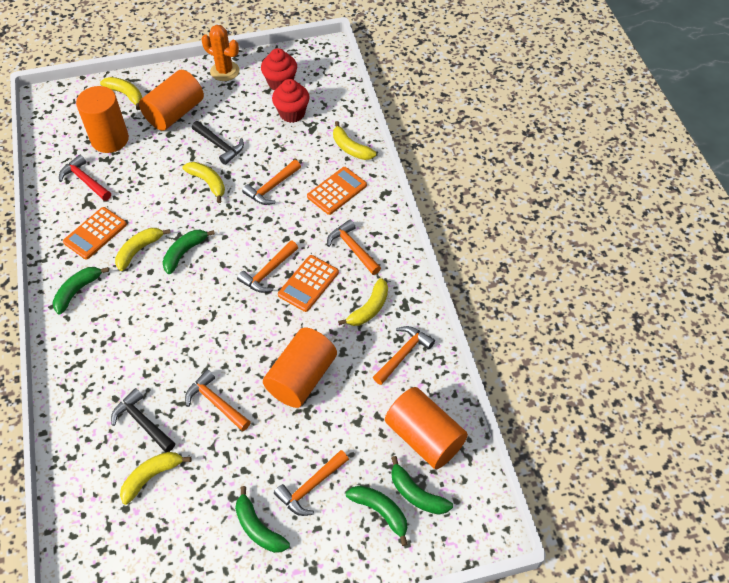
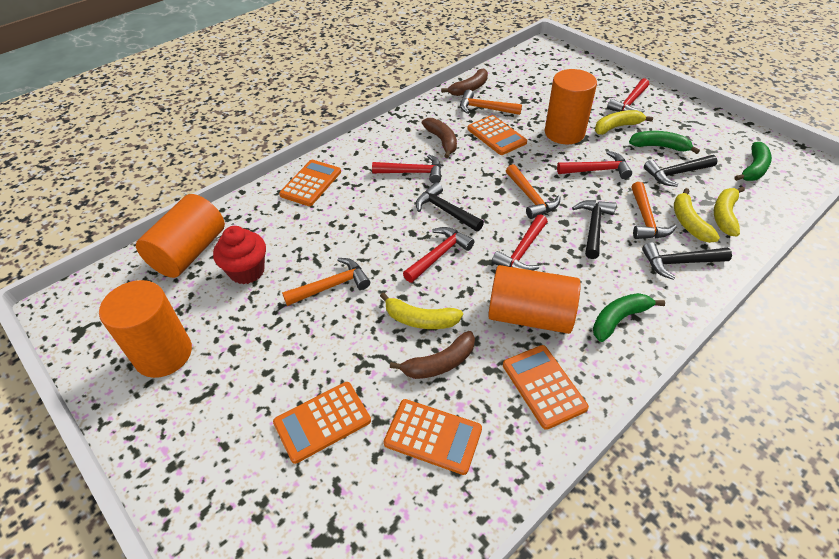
black hammer: [111,388,175,452] [192,121,244,165] = 2 -> [416,182,484,232] [572,200,616,259] [642,242,732,280] [644,155,718,187] = 4
brown banana: none = 0 -> [390,331,475,379] [422,118,457,158] [441,68,488,96] = 3
green banana: [53,267,109,314] [163,230,215,274] [235,486,290,553] [346,486,408,546] [391,456,453,515] = 5 -> [593,293,665,342] [629,131,700,154] [735,142,772,181] = 3
orange cactus: [202,25,239,81] = 1 -> none = 0
orange calculator: [63,207,127,259] [278,255,339,312] [307,167,367,215] = 3 -> [273,382,371,464] [279,160,341,206] [384,399,482,475] [467,115,527,155] [503,345,589,430] = 5
orange hammer: [185,370,251,431] [237,240,298,293] [242,160,301,205] [274,450,349,516] [327,220,381,275] [373,326,435,385] = 6 -> [282,258,370,306] [460,90,522,115] [506,164,561,219] [631,182,677,239] = 4
red cupcake: [261,48,297,90] [272,79,310,123] = 2 -> [213,226,266,284] = 1
red hammer: [59,155,111,201] = 1 -> [372,155,441,183] [403,227,474,283] [492,214,548,271] [557,151,632,179] [607,78,649,113] = 5
yellow banana: [100,77,142,110] [115,228,171,271] [120,452,192,505] [182,162,225,203] [333,121,376,160] [338,278,388,326] = 6 -> [380,292,463,329] [595,110,653,135] [674,188,720,243] [714,186,745,237] = 4

